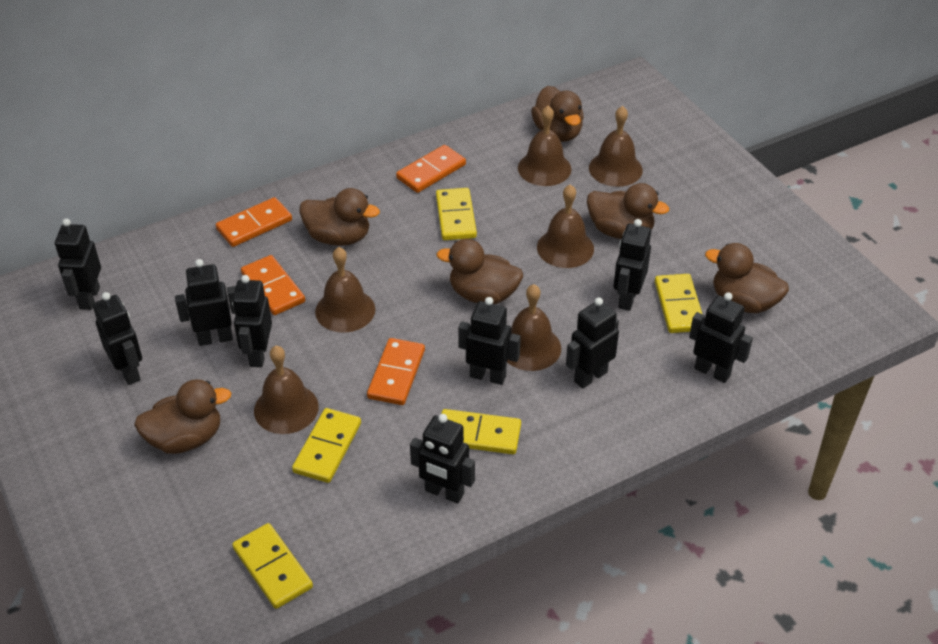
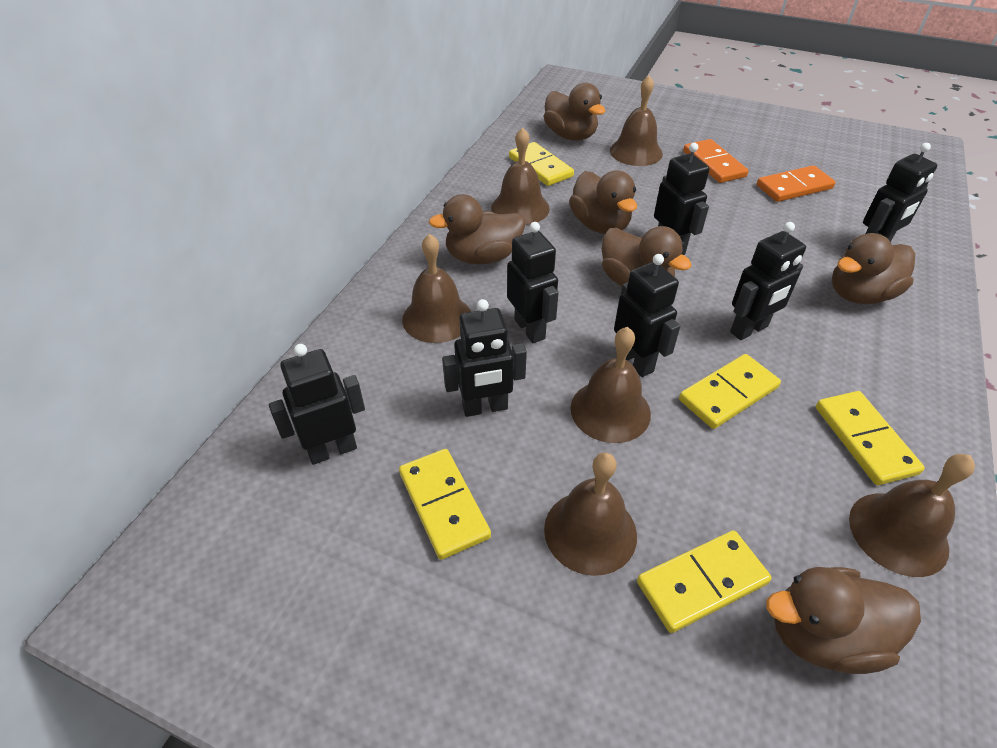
black robot: [55,218,101,310] [93,292,142,385] [175,259,236,346] [232,275,272,367] [410,414,475,504] [458,297,521,385] [566,297,619,389] [614,219,651,311] [689,292,753,383] = 9 -> [269,344,365,465] [442,299,527,417] [507,222,559,343] [614,254,680,377] [654,143,710,255] [730,222,806,340] [863,143,937,242] = 7
orange domino: [216,197,292,247] [241,255,305,315] [367,338,425,405] [396,145,466,193] = 4 -> [683,139,749,183] [757,165,836,202] = 2

